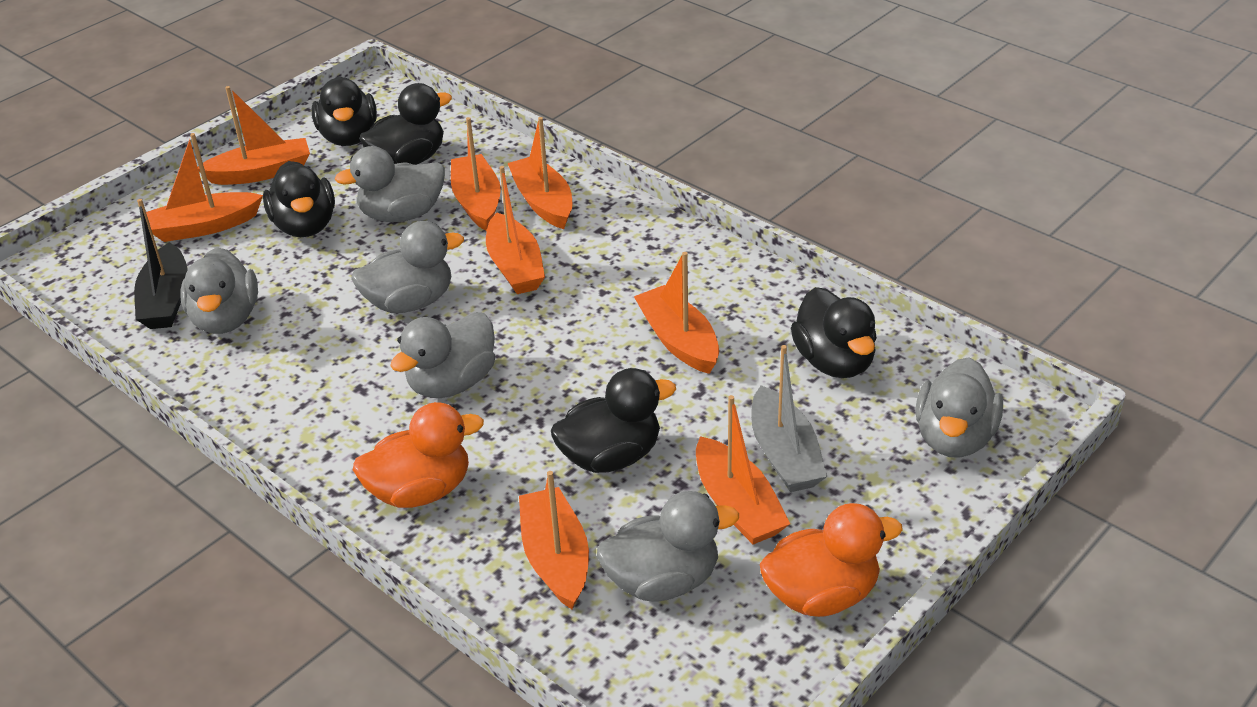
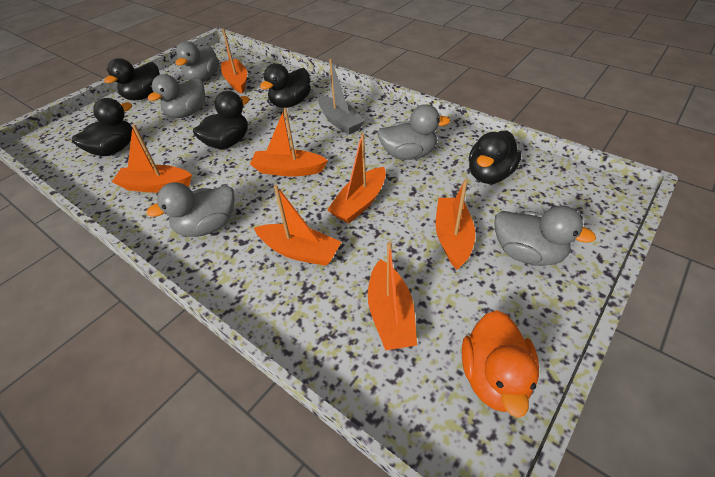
black boat: [134,199,188,329] = 1 -> none = 0
grey duck: [180,247,258,334] [335,146,445,222] [351,221,464,313] [390,312,495,398] [597,491,739,602] [915,357,1003,458] = 6 -> [147,74,205,118] [147,182,234,237] [175,41,219,82] [377,104,450,160] [494,206,596,266] = 5
orange boat: [146,133,263,242] [198,86,310,185] [451,117,501,231] [486,166,545,294] [507,117,572,229] [519,471,589,609] [634,252,719,374] [696,395,790,544] = 8 -> [112,124,192,193] [221,29,247,94] [250,108,328,177] [254,185,341,266] [327,133,386,223] [368,241,417,350] [435,179,475,270] = 7
orange duck: [353,402,484,508] [760,503,903,617] = 2 -> [462,310,539,418] = 1

